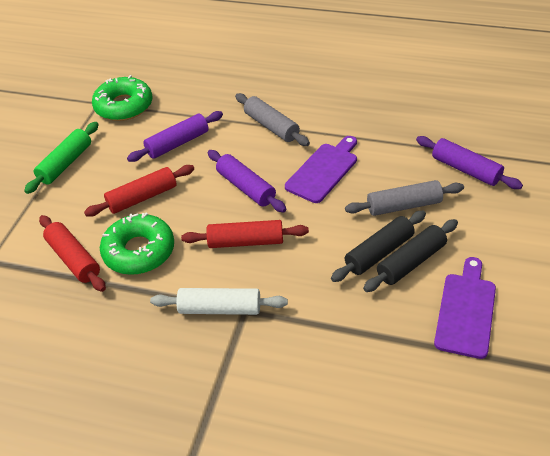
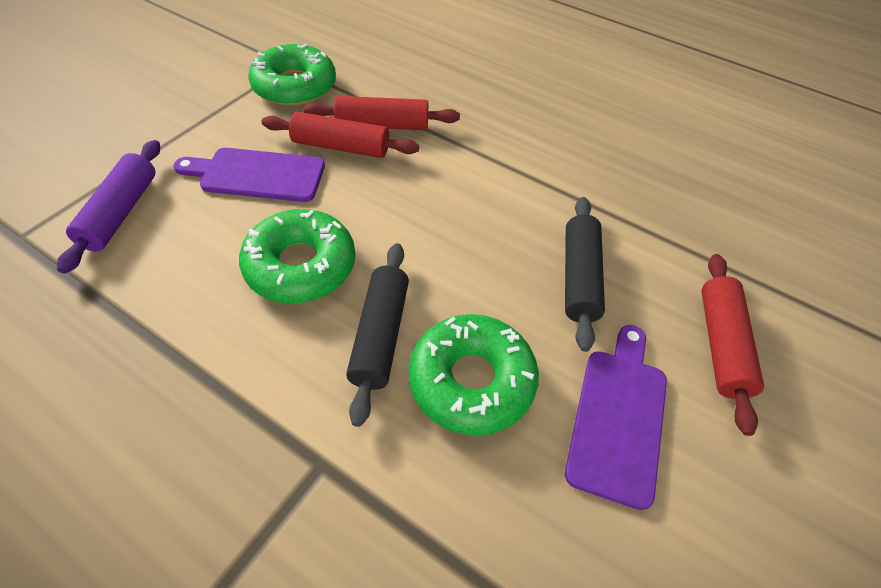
green donut: [92,75,152,121] [100,213,174,275] = 2 -> [239,209,355,303] [248,44,336,106] [409,314,539,436] = 3
green rolling pin: [24,122,99,194] = 1 -> none = 0
grey rolling pin: [235,93,310,146] [345,180,464,216] = 2 -> none = 0
purple rolling pin: [127,111,223,162] [208,150,287,212] [416,136,523,189] = 3 -> [57,140,160,274] = 1
white rolling pin: [150,288,288,315] = 1 -> none = 0

